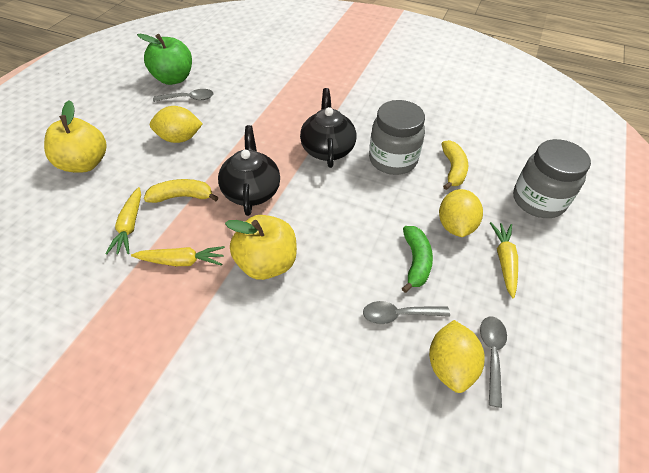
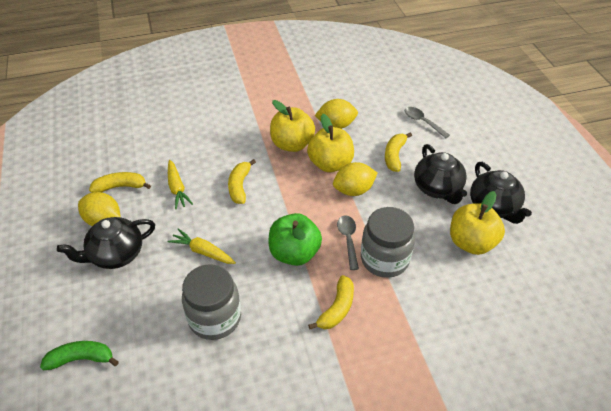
black teapot: [218,125,280,216] [300,88,356,168] = 2 -> [57,217,155,269] [414,144,467,204] [470,162,532,224] = 3
grey spoon: [153,89,214,102] [363,301,450,324] [480,316,507,408] = 3 -> [337,215,359,270] [405,107,450,138] = 2
yellow apple: [44,100,107,172] [225,215,297,280] = 2 -> [270,100,315,152] [307,114,354,172] [450,191,505,255] = 3
yellow banana: [144,179,219,203] [442,140,468,190] = 2 -> [89,172,151,193] [228,159,256,204] [308,275,354,330] [385,132,412,172] = 4
yellow carrot: [105,187,141,255] [131,246,225,266] [490,222,518,298] = 3 -> [168,160,193,209] [168,229,236,264] = 2

